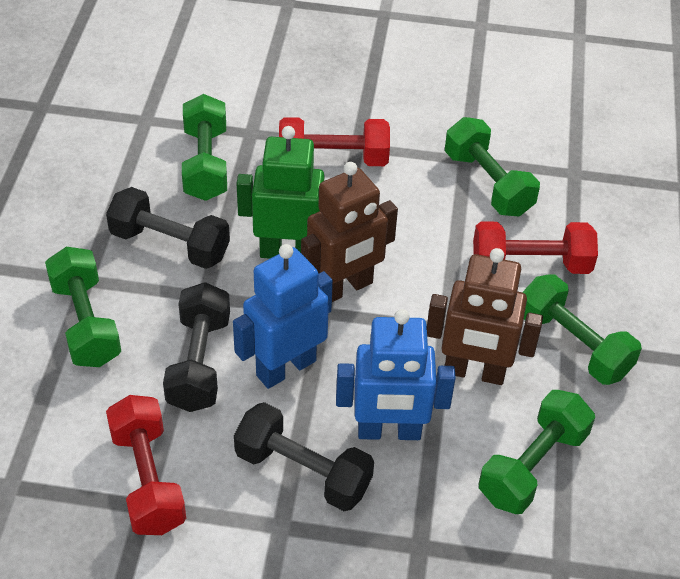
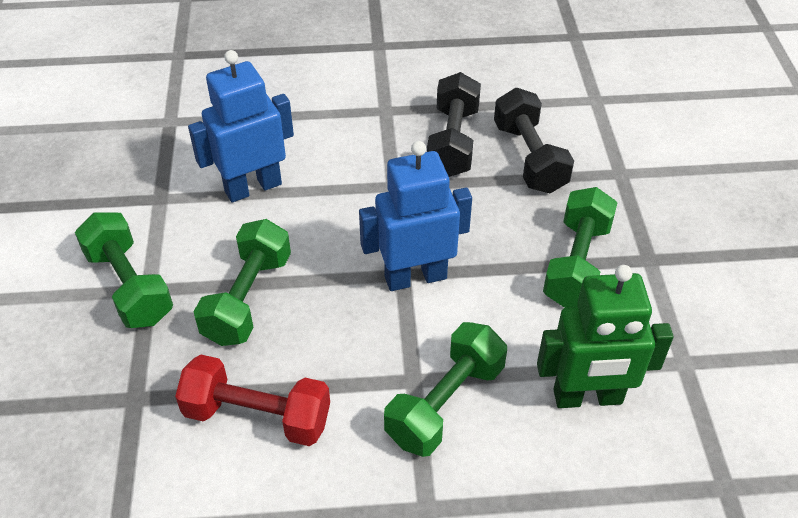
black dumbbell: [106,187,230,269] [163,282,230,412] [234,402,374,511] = 3 -> [427,72,481,177] [494,88,574,193] = 2
brown robot: [301,162,398,302] [427,248,543,385] = 2 -> none = 0
green dumbbell: [45,247,121,367] [182,94,227,201] [445,117,540,217] [479,390,595,514] [523,274,642,385] = 5 -> [75,213,173,328] [193,219,291,346] [384,322,507,457] [543,187,618,308] = 4
red dumbbell: [106,395,186,535] [279,117,390,166] [473,222,598,274] = 3 -> [175,355,330,446] = 1

